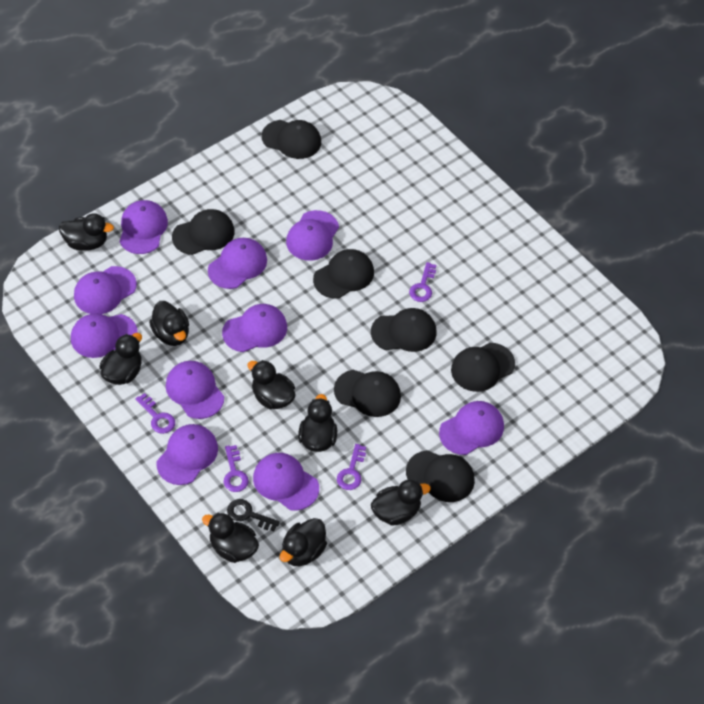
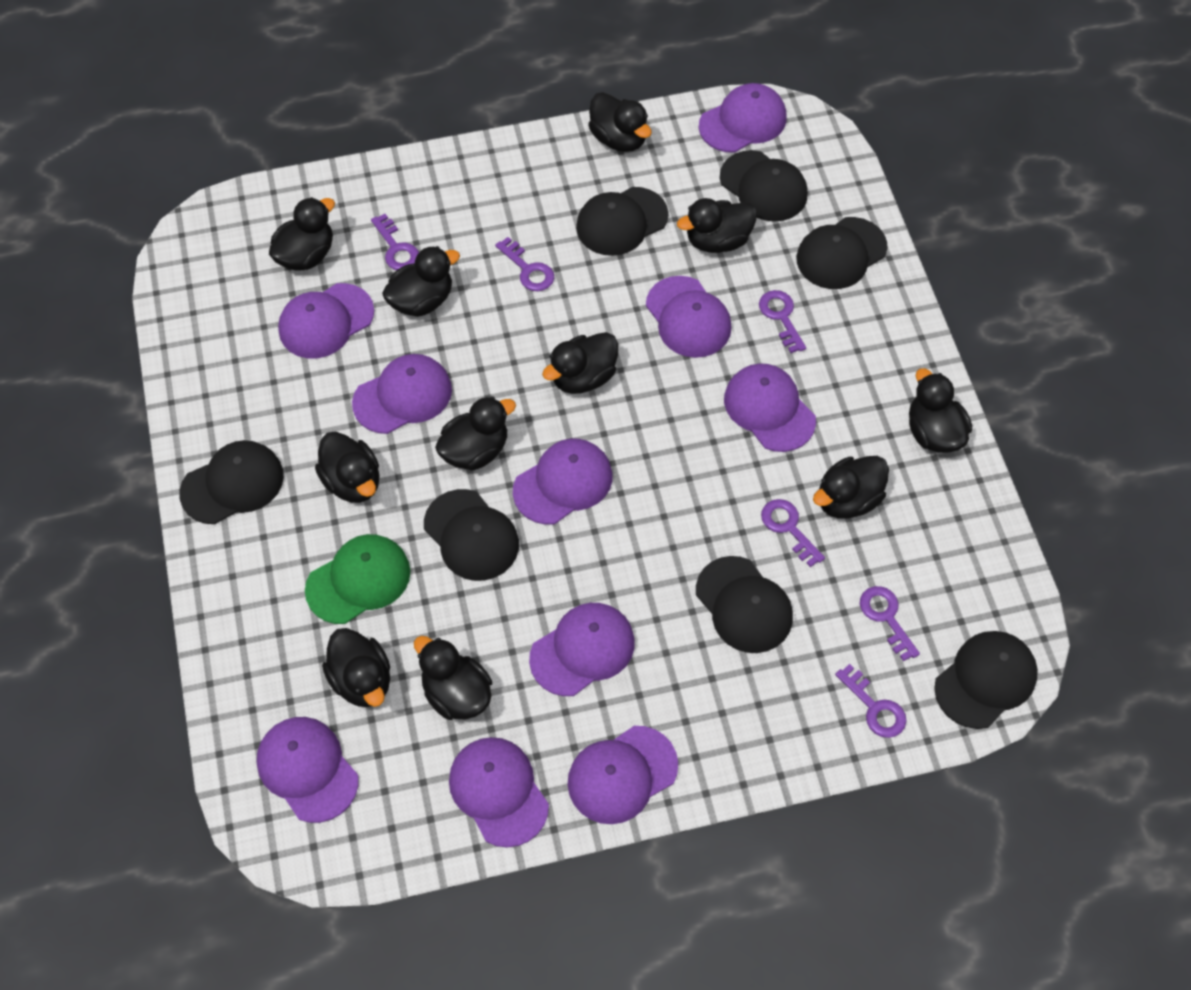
black duck: [59,213,114,251] [99,333,142,385] [149,301,189,346] [202,513,259,563] [247,360,295,409] [280,518,327,566] [298,394,337,452] [371,479,431,526] = 8 -> [269,197,335,271] [315,431,380,503] [322,628,390,707] [382,246,460,317] [414,636,492,720] [435,396,516,471] [542,332,618,394] [588,92,652,152] [677,198,757,253] [813,456,889,519] [909,368,972,453] = 11
black key: [227,499,280,531] = 1 -> none = 0
green cap: none = 0 -> [305,534,411,624] = 1
purple key: [135,393,175,434] [224,445,249,492] [337,444,366,490] [409,262,436,302] = 4 -> [371,214,419,270] [495,237,554,291] [759,290,806,353] [761,499,825,567] [835,664,906,738] [860,586,920,661] = 6

